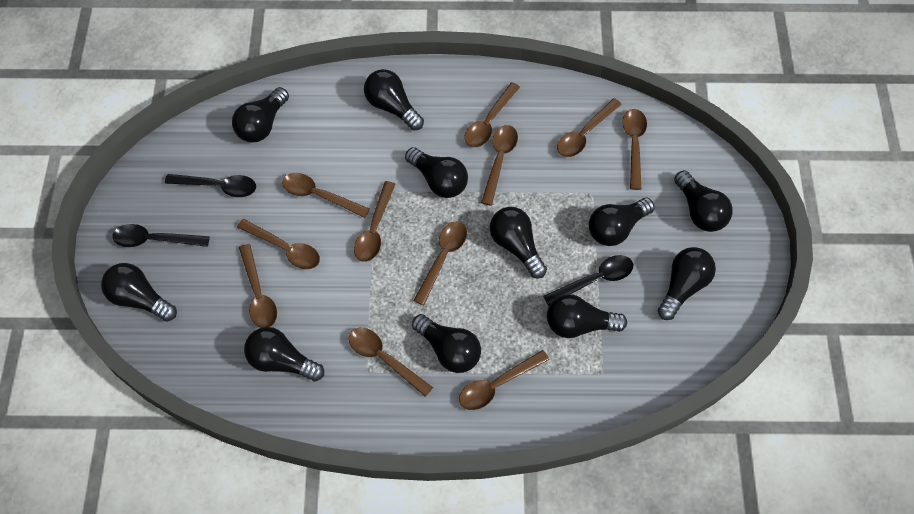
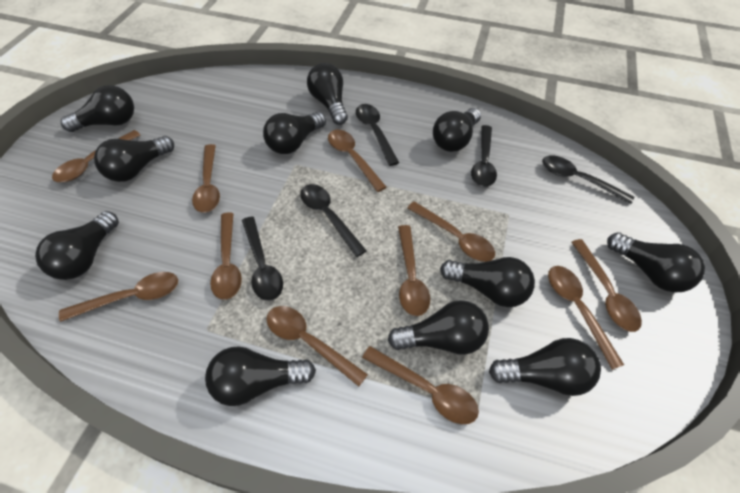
black spoon: [112,224,210,247] [165,174,256,197] [543,255,634,306] = 3 -> [242,216,283,301] [300,184,367,257] [356,104,399,166] [471,125,497,187] [542,155,634,204] = 5

